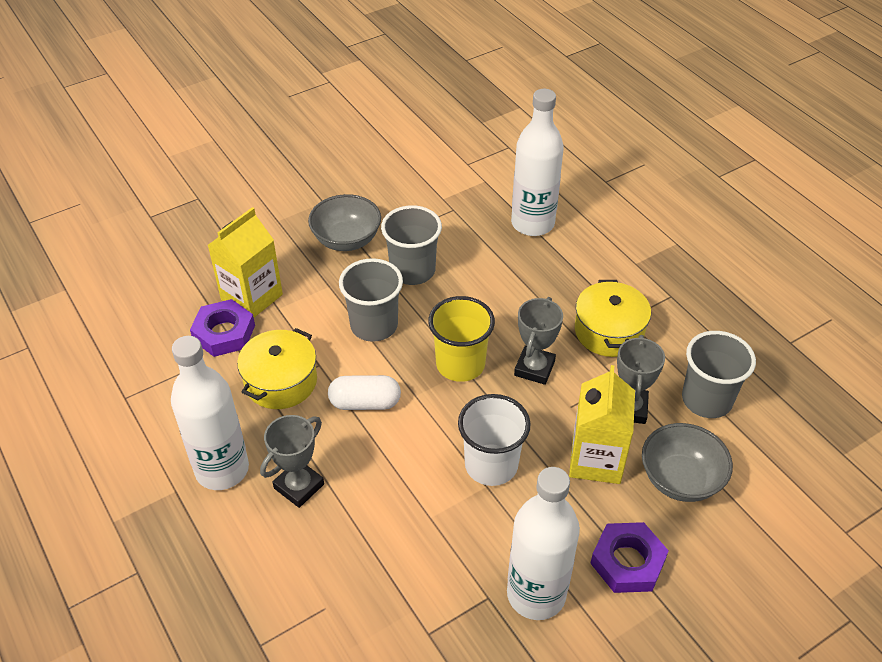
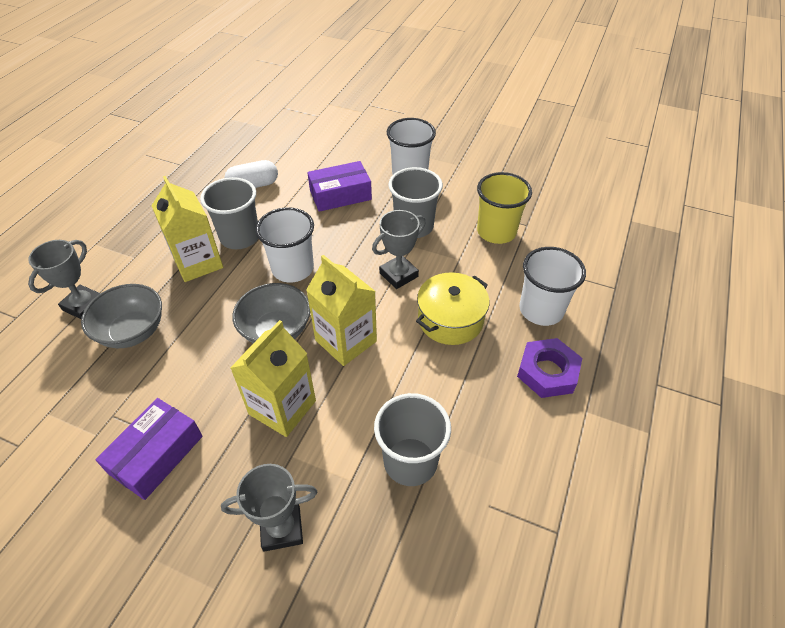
purple box: none = 0 -> [95,398,203,500] [307,161,372,212] = 2
purple nut: [190,299,255,357] [590,522,669,593] = 2 -> [517,338,582,398] = 1
white bottle: [171,336,249,490] [507,467,580,620] [511,89,564,236] = 3 -> none = 0
white cup: [458,394,531,486] = 1 -> [255,207,314,283] [387,118,436,174] [519,247,586,326] = 3
yellow carton: [208,207,283,317] [569,365,635,484] = 2 -> [151,176,223,282] [230,320,316,437] [306,255,377,366] = 3
yellow pot: [237,328,317,409] [575,280,651,357] = 2 -> [416,272,489,345] = 1

